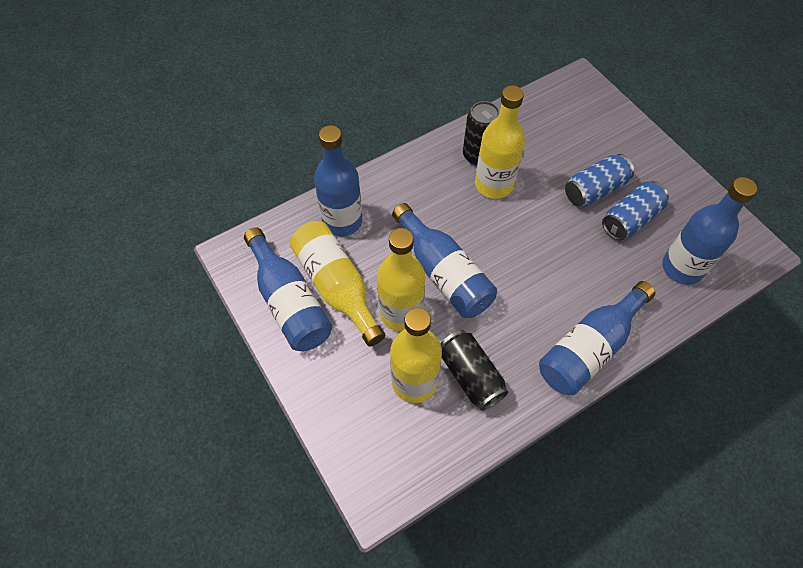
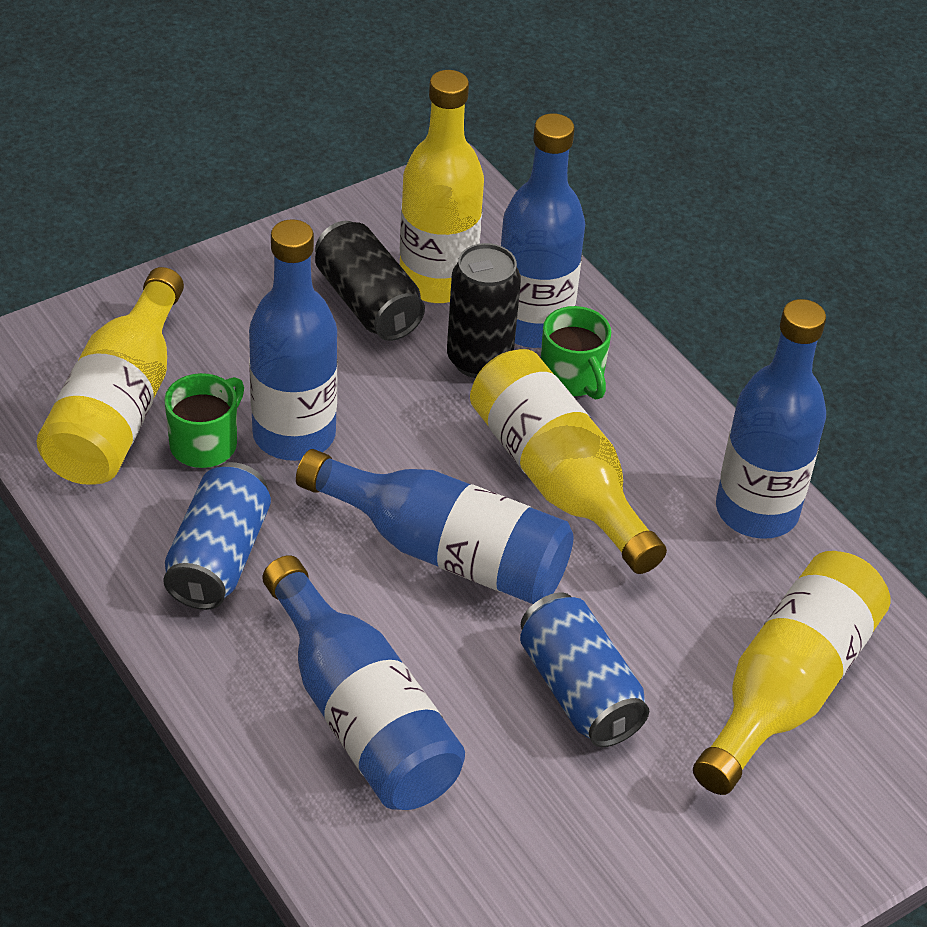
green mug: none = 0 -> [164,373,244,468] [541,306,611,400] = 2

